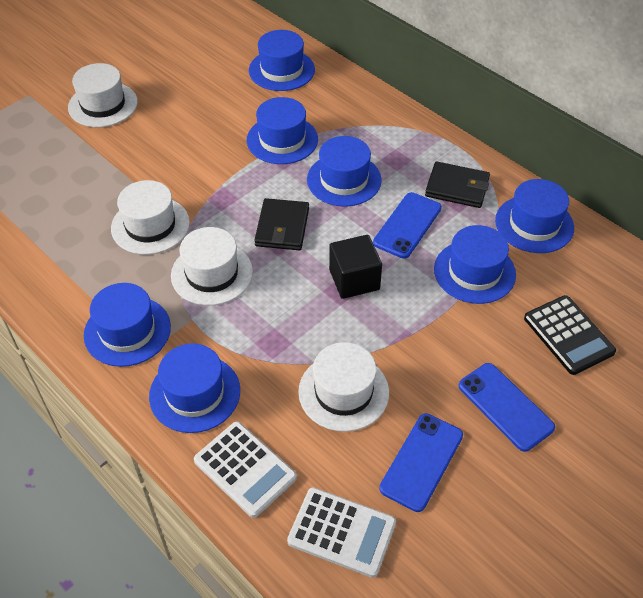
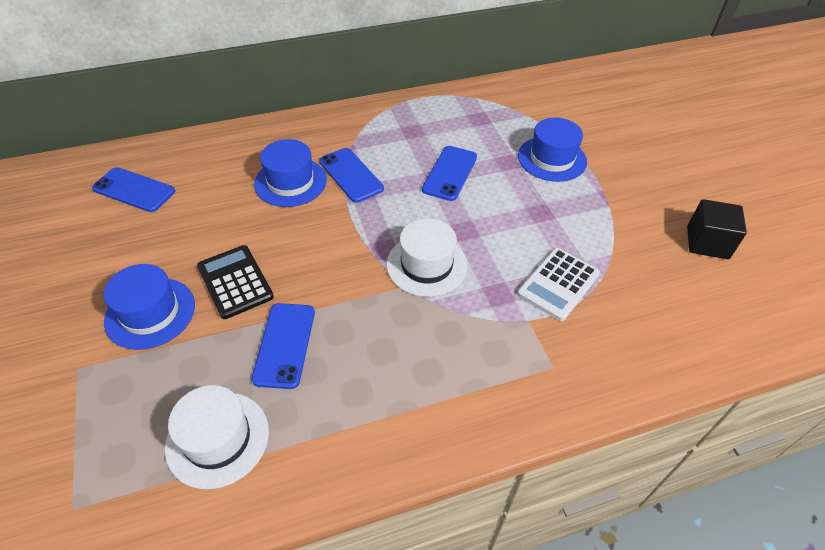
black wallet: [254,198,309,250] [425,161,490,208] = 2 -> none = 0
blue hat: [84,283,171,367] [149,344,240,433] [247,97,318,164] [249,30,315,91] [307,136,382,207] [434,225,516,304] [495,179,574,253] = 7 -> [104,264,195,350] [254,139,327,207] [518,118,587,182] = 3
blue phone: [373,192,442,259] [379,413,463,512] [459,363,555,452] = 3 -> [92,167,175,212] [252,303,315,389] [319,148,384,203] [422,146,477,201] = 4
white calculator: [194,421,297,518] [287,487,396,578] = 2 -> [517,248,600,321] = 1
white hat: [68,63,138,127] [111,180,190,255] [171,227,253,306] [298,342,389,432] = 4 -> [165,385,269,489] [387,218,468,297] = 2

